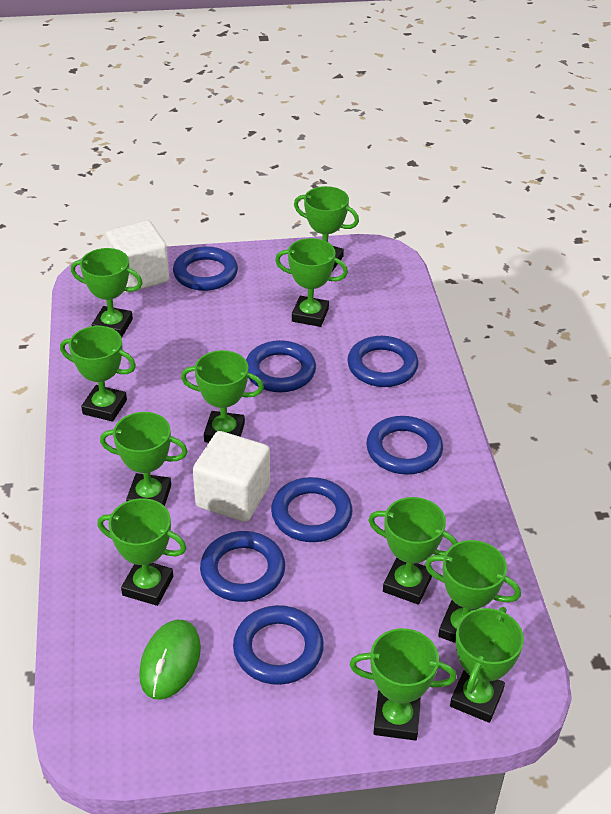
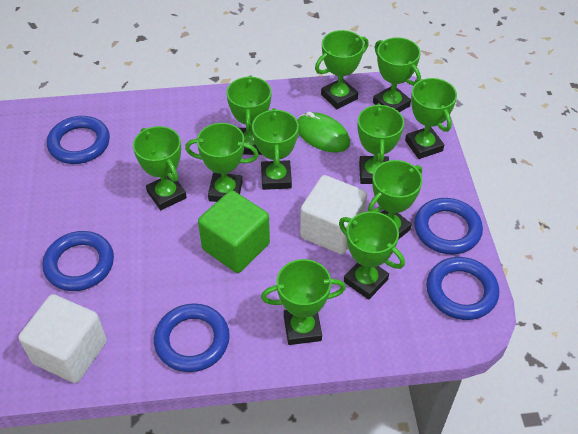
blue ring: [173,246,238,291] [200,531,285,602] [233,605,324,685] [246,340,316,392] [271,477,352,542] [347,336,419,387] [366,416,443,475] = 7 -> [42,231,114,291] [47,116,110,164] [154,303,230,372] [414,198,483,255] [426,257,499,320] = 5
green cube: none = 0 -> [198,190,270,273] = 1

